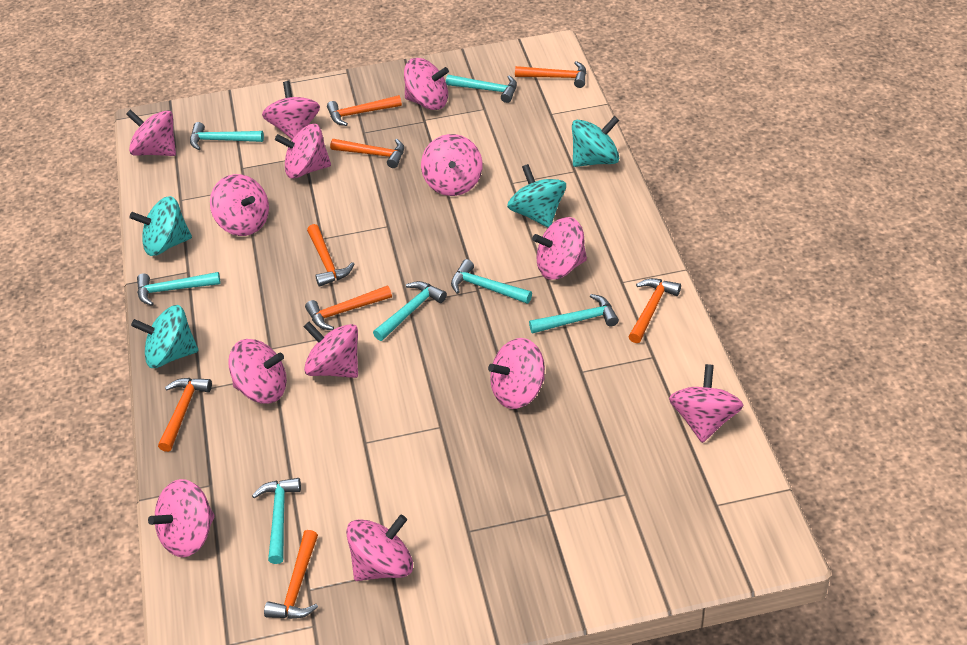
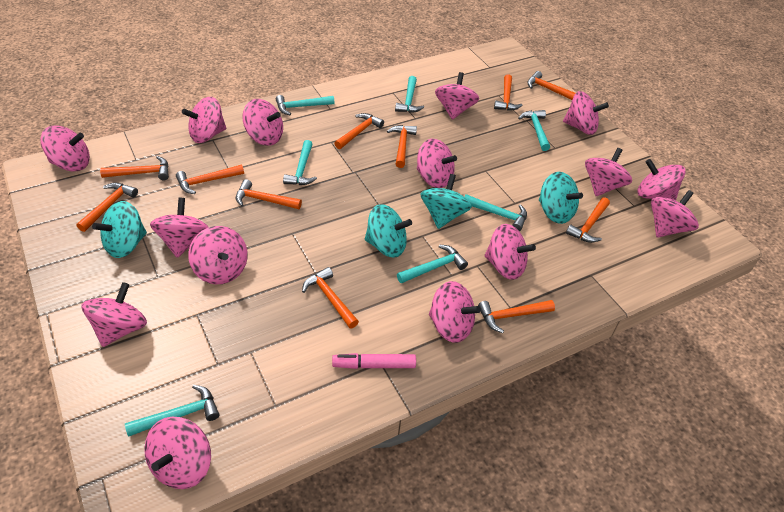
orange hammer: [158,378,212,452] [264,530,318,619] [305,285,392,330] [307,224,354,287] [327,95,402,126] [330,139,404,168] [515,61,586,88] [628,278,681,343] = 8 -> [76,183,138,232] [100,156,169,180] [176,165,244,194] [236,179,302,209] [302,267,359,329] [334,113,384,149] [387,125,417,168] [478,300,555,333] [494,74,523,111] [527,71,576,100] [566,197,610,243] = 11
pink marker: none = 0 -> [332,353,416,369] = 1
pink spinning top: [126,109,176,156] [148,479,215,557] [210,174,269,236] [228,339,287,404] [262,81,320,139] [275,124,331,178] [304,322,358,378] [346,515,413,581] [404,58,449,110] [421,134,483,196] [488,338,545,409] [532,217,587,280] [669,364,744,443] = 13 -> [40,126,90,171] [81,282,147,347] [144,417,211,489] [150,197,208,258] [182,97,226,143] [188,226,248,284] [242,99,283,146] [417,139,457,188] [429,281,481,343] [435,72,479,120] [484,224,536,280] [563,91,609,135] [585,148,632,196] [637,159,685,201] [651,190,699,237] = 15

